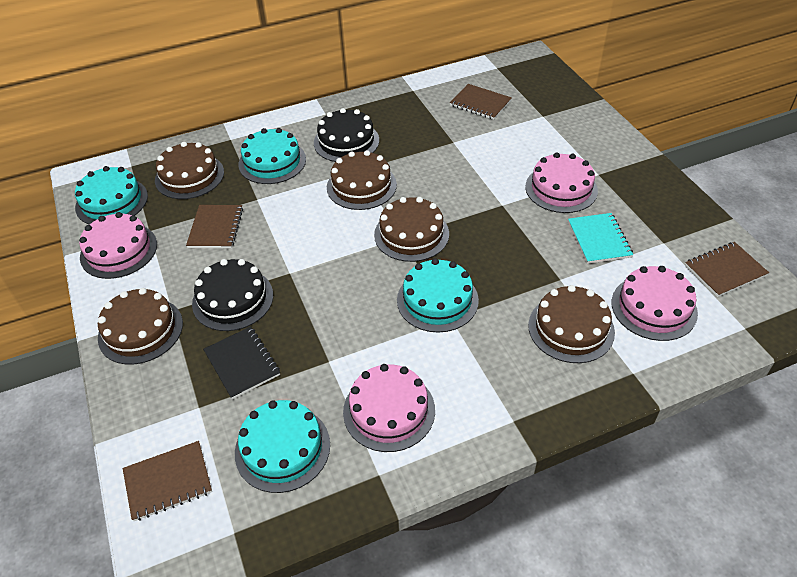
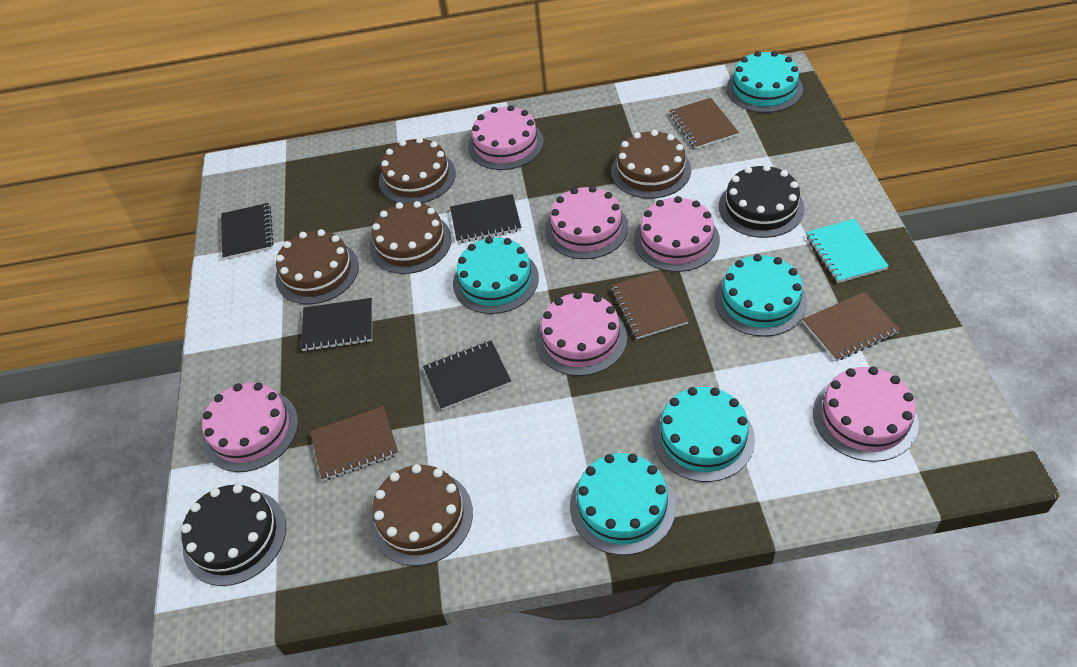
black notebook: [203,326,280,399] = 1 -> [221,203,274,260] [301,298,372,351] [423,340,511,410] [450,194,521,243] = 4
pink cake: [79,212,157,279] [343,364,435,452] [525,152,598,213] [612,266,698,341] = 4 -> [202,383,298,472] [468,105,544,170] [535,291,627,376] [545,186,629,259] [634,196,720,272] [813,366,919,462] = 6
turquoise cake: [75,166,148,225] [235,400,330,493] [239,128,306,184] [397,258,479,333] = 4 -> [453,237,539,314] [570,453,676,555] [653,387,755,482] [714,254,807,337] [727,51,803,113] = 5

